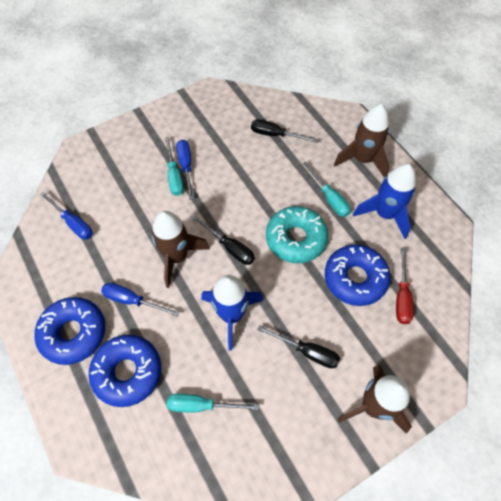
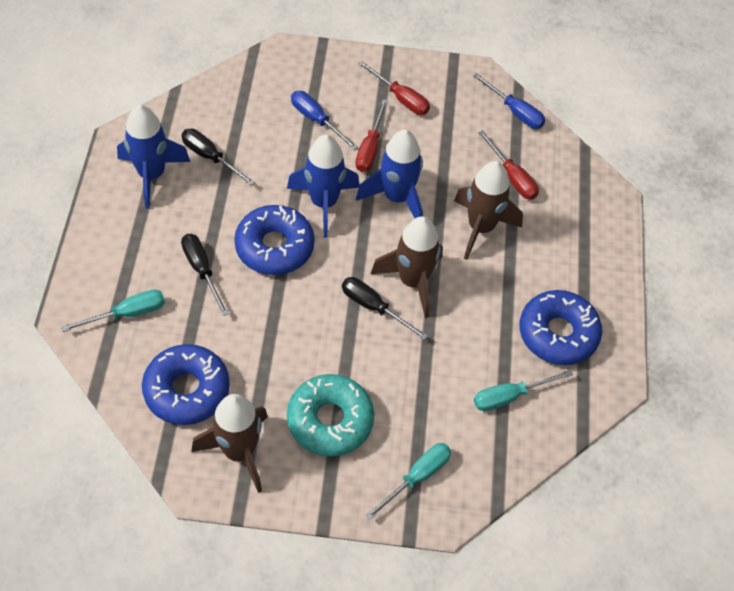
blue rocket: [201,275,264,351] [353,164,416,239] = 2 -> [117,105,190,209] [287,135,360,238] [356,130,423,218] = 3
blue screwdriver: [40,192,93,239] [101,283,180,317] [176,140,194,200] = 3 -> [291,91,358,150] [473,73,545,129] = 2
red screwdriver: [396,248,414,324] = 1 -> [355,99,388,172] [358,61,430,115] [478,130,539,200] = 3

